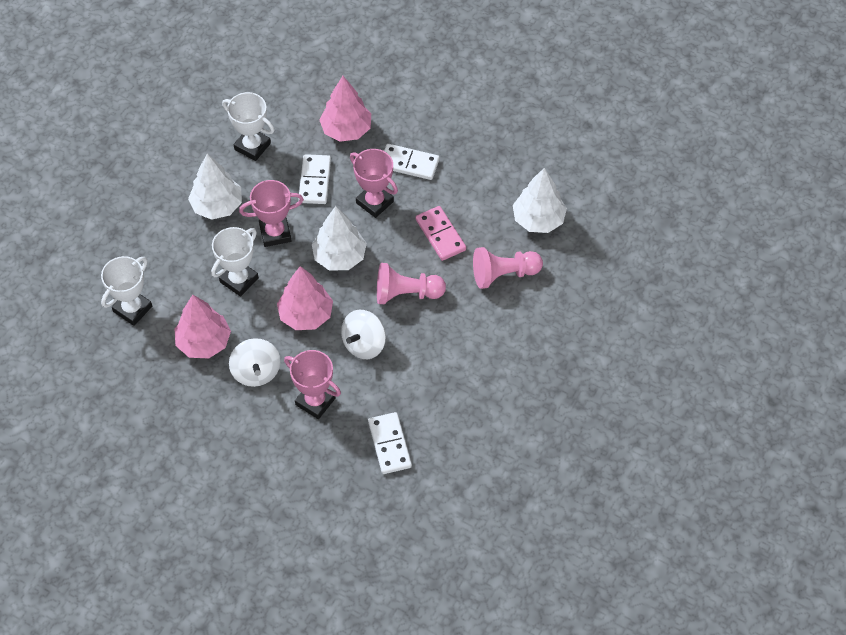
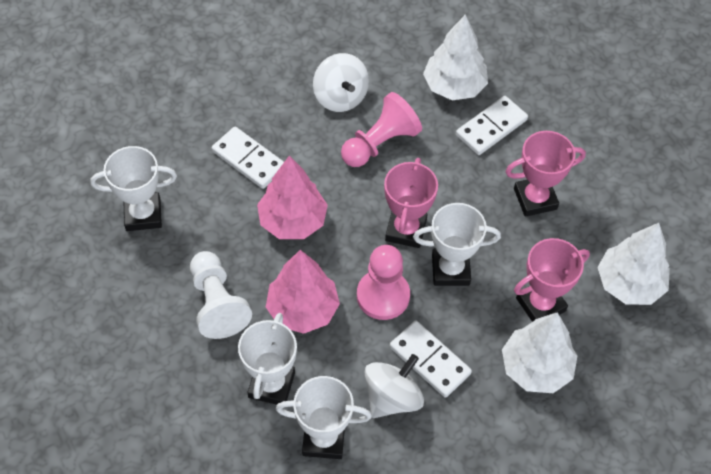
pink domino: [416,206,466,261] = 1 -> none = 0
pink tree: [175,295,231,358] [277,266,333,330] [319,76,371,142] = 3 -> [257,156,328,239] [266,250,340,334] = 2
white pawn: none = 0 -> [190,251,252,339] = 1
white trophy: [101,256,152,326] [211,227,259,297] [222,92,275,161] = 3 -> [90,146,177,231] [238,313,297,405] [276,376,372,459] [413,203,501,286] = 4

